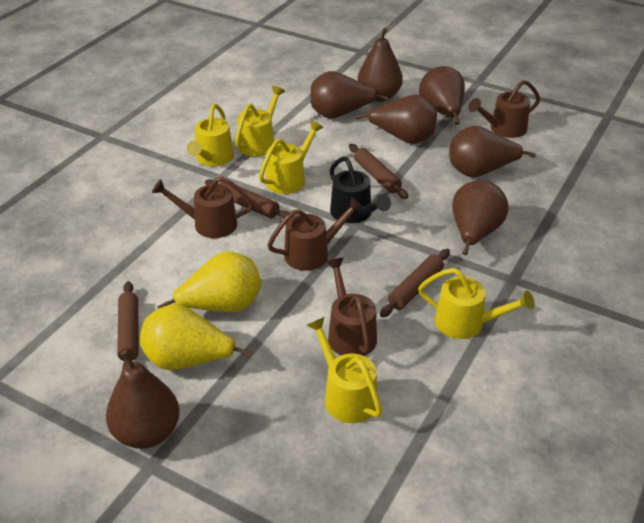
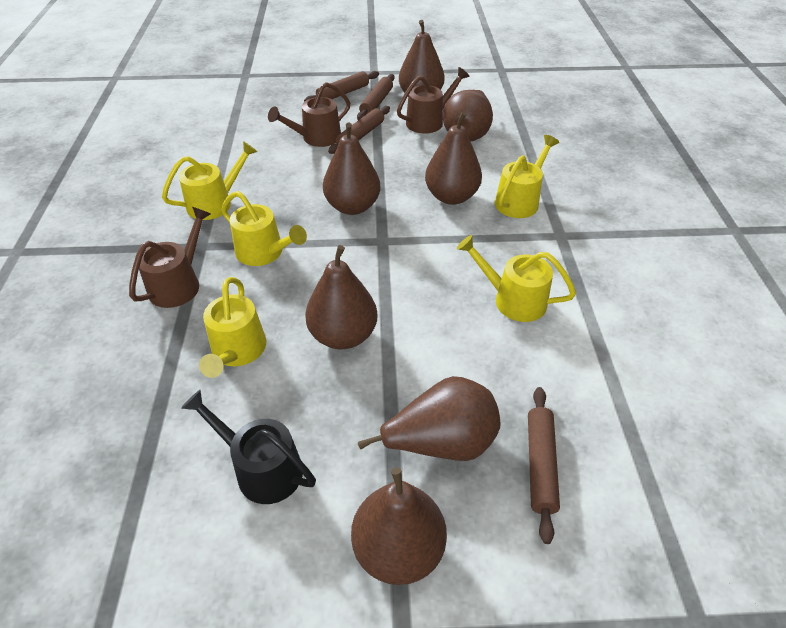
brown watering can: [152,177,253,238] [267,197,364,271] [326,258,377,356] [468,80,540,138] = 4 -> [129,207,211,308] [268,82,350,147] [397,67,470,134] = 3
yellow pear: [140,304,252,370] [157,251,261,312] = 2 -> none = 0

